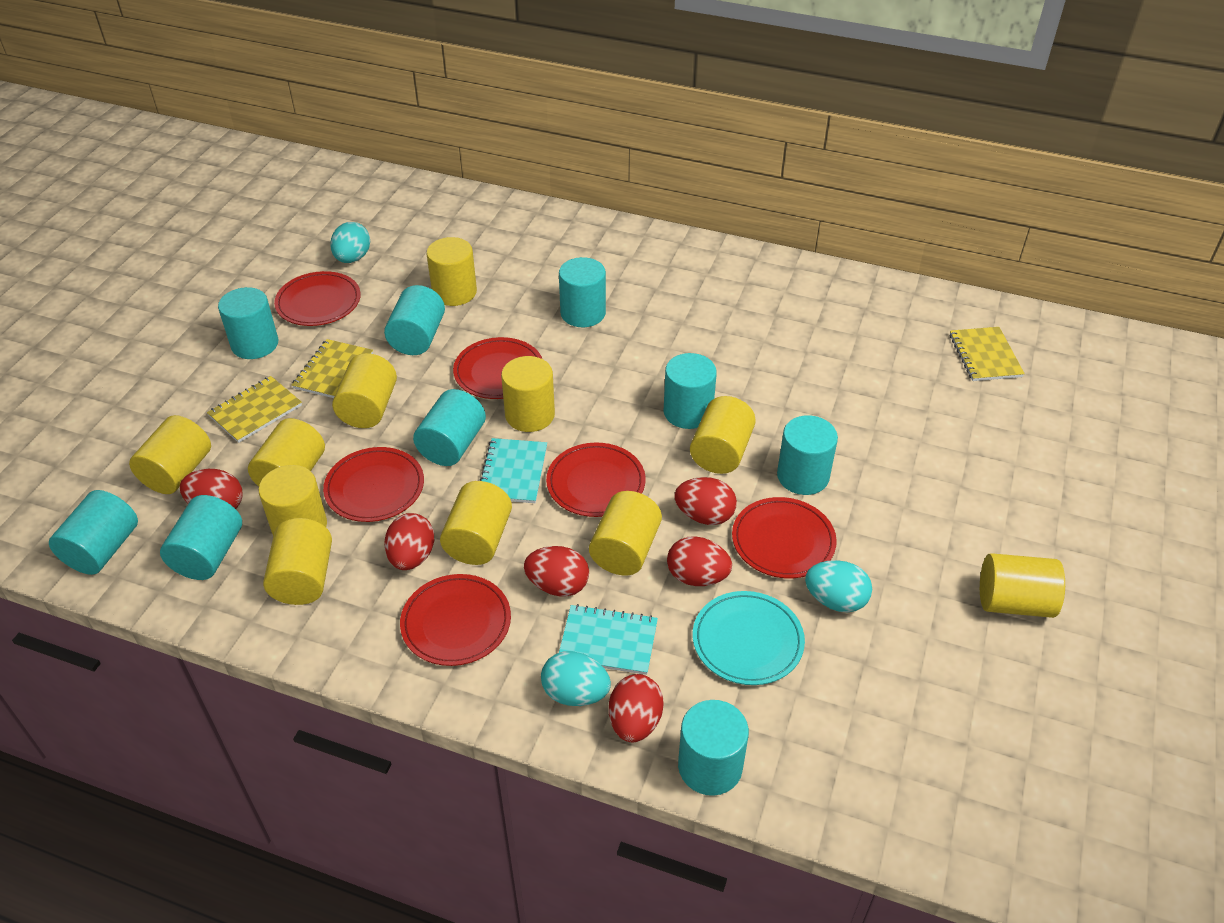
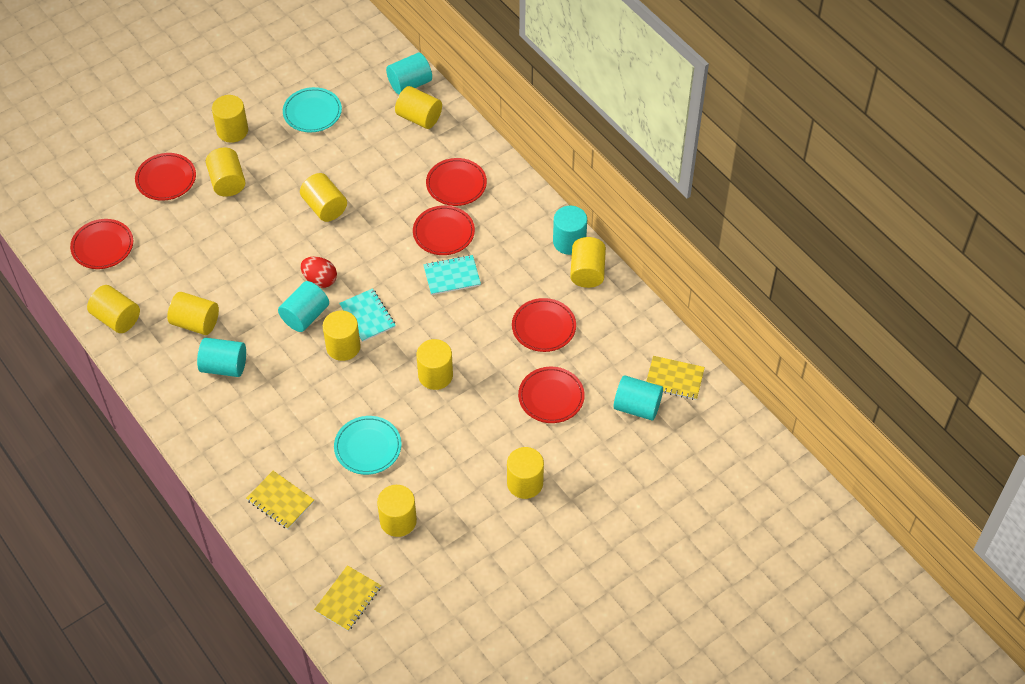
red egg: [180,469,243,509] [384,513,434,570] [524,546,589,596] [609,674,664,742] [667,536,732,586] [674,477,737,525] = 6 -> [301,257,337,288] = 1
turquoise cylinder: [49,490,138,575] [160,495,242,580] [218,287,278,359] [384,285,445,355] [413,389,486,466] [559,257,606,327] [664,353,717,429] [678,700,749,796] [777,415,838,495] = 9 -> [197,338,246,377] [278,281,329,332] [386,53,432,95] [553,206,587,255] [614,375,663,420] = 5
turquoise egg: [330,222,370,263] [541,651,611,706] [805,560,872,613] = 3 -> none = 0
turquoise plate: [693,591,805,685] = 1 -> [283,87,342,132] [334,416,402,475] = 2

